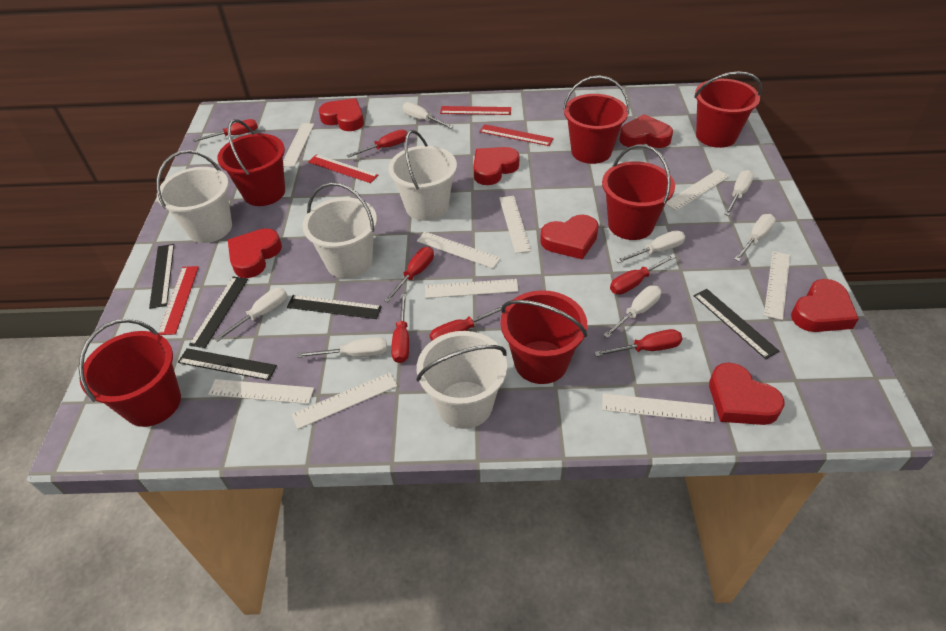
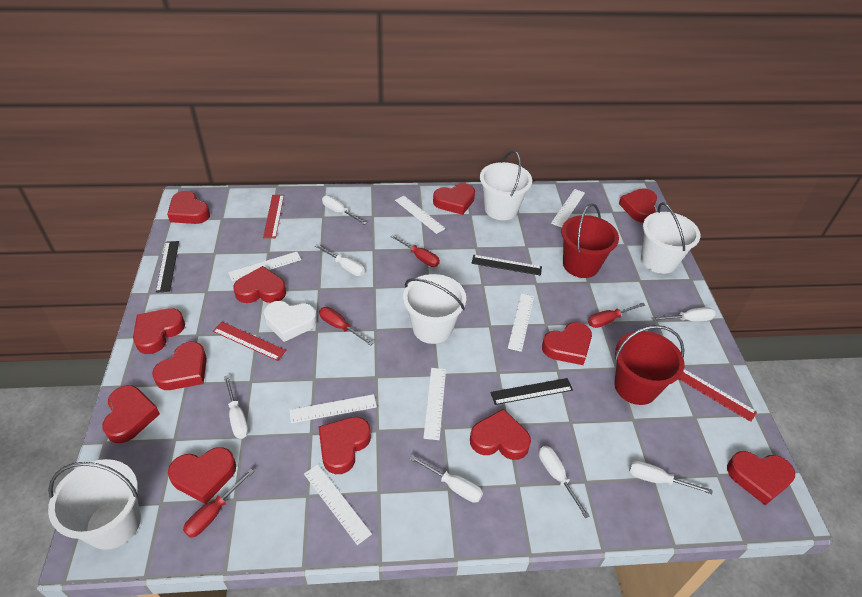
black ruler: [149,244,174,309] [178,348,277,380] [189,276,248,348] [287,295,382,319] [694,289,779,359] = 5 -> [156,241,179,293] [471,255,542,276] [490,378,573,405] = 3
red bucket: [78,319,181,427] [217,119,285,206] [501,290,587,384] [563,75,629,164] [602,144,675,240] [694,71,762,148] = 6 -> [561,204,619,278] [614,325,684,405] = 2
red heart: [228,228,282,278] [319,98,364,131] [473,147,519,185] [540,215,599,260] [619,114,673,148] [709,363,785,425] [791,279,859,332] = 7 -> [102,385,160,443] [133,308,185,354] [152,342,207,390] [167,191,210,224] [168,447,236,504] [233,266,286,303] [319,417,371,474] [433,183,475,215] [470,409,531,460] [542,322,592,365] [619,188,657,223] [727,451,795,505] = 12
red ruler: [159,266,199,335] [308,154,378,183] [440,106,511,115] [480,124,554,146] = 4 -> [213,322,286,361] [263,195,284,238] [679,369,757,422] = 3
red screwdriver: [193,119,258,142] [347,129,407,157] [384,247,434,302] [391,294,409,363] [430,305,503,341] [594,329,683,357] [610,254,676,294] = 7 -> [183,469,254,538] [319,307,373,346] [390,234,440,267] [588,303,645,328] = 4
white heart: none = 0 -> [264,301,317,342] = 1
white ruler: [208,379,314,404] [283,123,314,167] [292,372,397,429] [417,232,501,268] [425,279,519,298] [499,196,531,253] [602,394,715,422] [666,169,730,211] [764,251,790,320] = 9 -> [228,252,301,281] [289,394,377,423] [304,464,372,545] [395,196,446,234] [423,368,446,440] [508,294,534,352] [551,189,585,228] = 7

